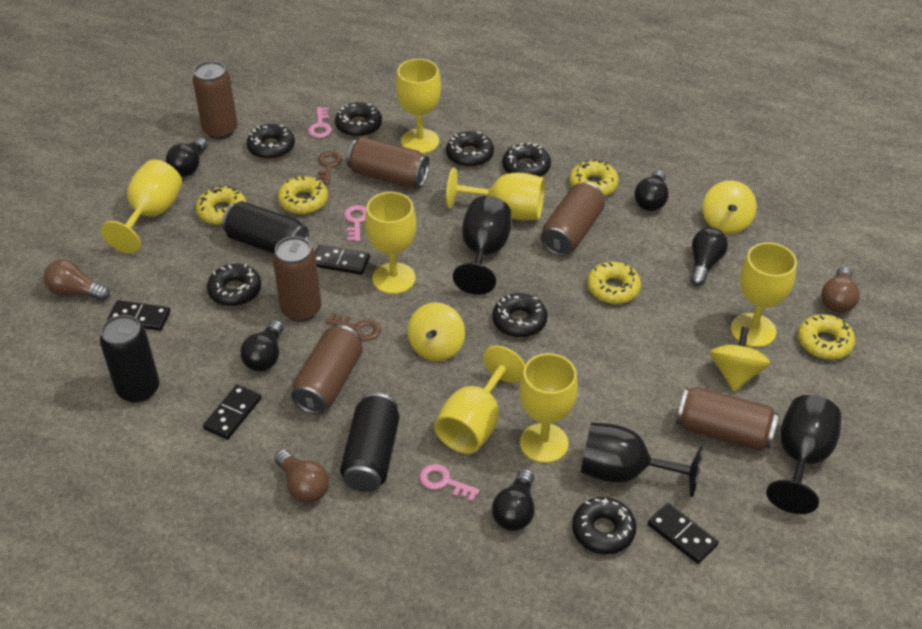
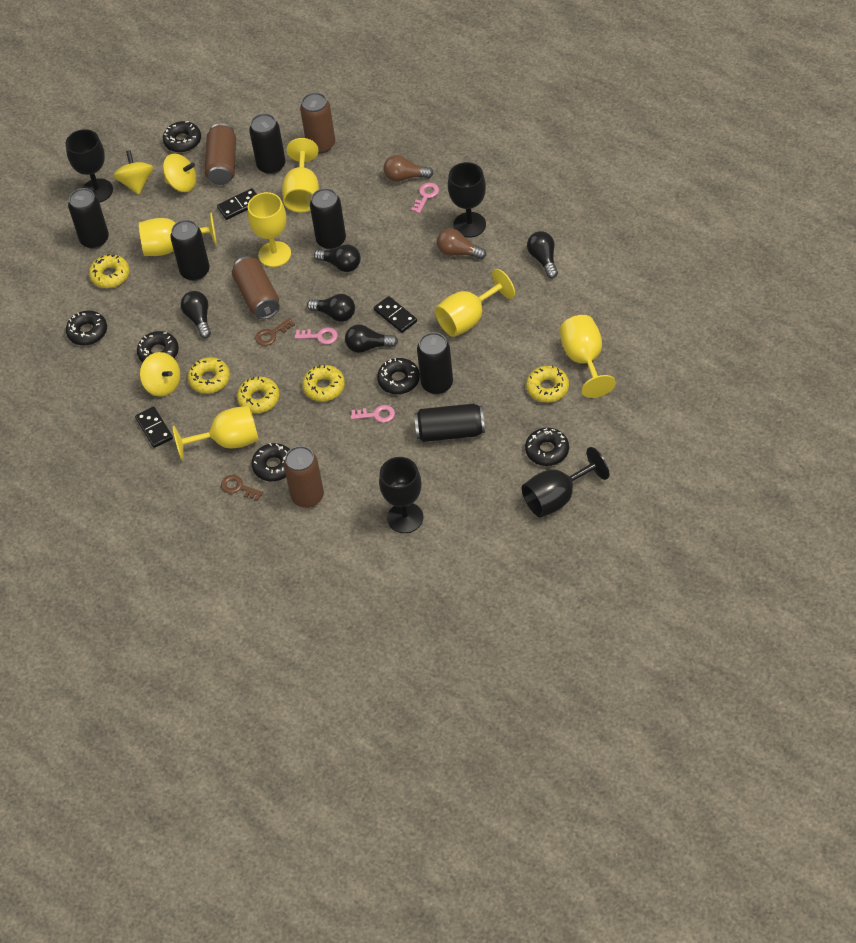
black can: [100,315,159,403] [222,201,309,254] [340,393,399,492] = 3 -> [68,188,109,249] [170,220,210,281] [249,113,286,174] [310,188,346,250] [414,404,485,442] [417,332,453,395] = 6
black domino: [107,300,170,331] [203,384,262,440] [315,245,370,275] [648,503,719,564] = 4 -> [135,407,173,448] [217,188,257,220] [374,296,417,333] = 3
black donut: [207,264,261,306] [247,124,295,160] [335,102,382,137] [446,131,494,167] [492,293,548,338] [502,143,551,177] [572,497,636,554] = 7 -> [66,310,107,346] [137,331,179,363] [163,121,201,153] [252,443,290,481] [377,358,420,394] [525,428,569,466] = 6
black goblet: [453,196,511,295] [581,422,703,497] [766,395,841,514] = 3 -> [66,129,113,203] [379,457,423,533] [448,162,486,238] [522,447,609,517] = 4
brown can: [193,61,238,139] [273,236,321,322] [291,325,363,415] [347,137,429,187] [541,182,605,256] [676,387,779,451] = 6 -> [205,123,236,185] [232,256,280,319] [284,446,324,508] [300,92,335,153] = 4
brown light bulb: [44,259,110,301] [274,449,329,503] [821,266,860,313] = 3 -> [384,155,434,182] [437,228,486,259] = 2
yellow goblet: [101,160,182,253] [365,192,416,294] [396,59,441,154] [434,346,525,454] [446,168,545,220] [519,353,578,463] [731,242,797,347] = 7 -> [139,212,217,256] [173,406,259,460] [248,192,291,267] [282,138,319,213] [435,269,515,337] [559,315,616,398] = 6

